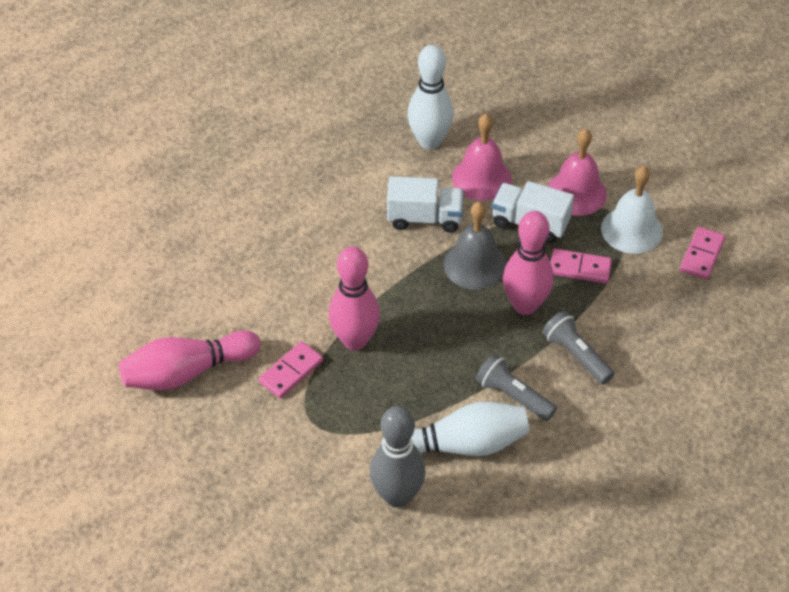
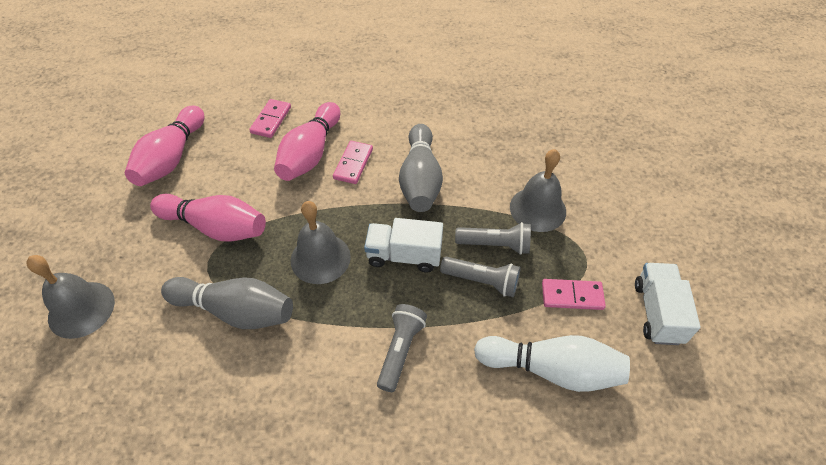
grey bell: [444,202,506,290] = 1 -> [26,255,115,339] [291,201,351,284] [510,149,566,232] = 3
grey bowling pin: [370,406,425,507] = 1 -> [161,277,293,329] [399,124,443,212] = 2
grey flashlight: [476,354,557,421] [542,311,615,385] = 2 -> [377,304,427,392] [440,257,521,297] [455,222,531,255] = 3
pink bell: [452,114,512,201] [547,129,607,216] = 2 -> none = 0
white bell: [601,166,663,254] = 1 -> none = 0
white bowling pin: [381,402,530,456] [407,45,454,149] = 2 -> [474,335,630,392] = 1

